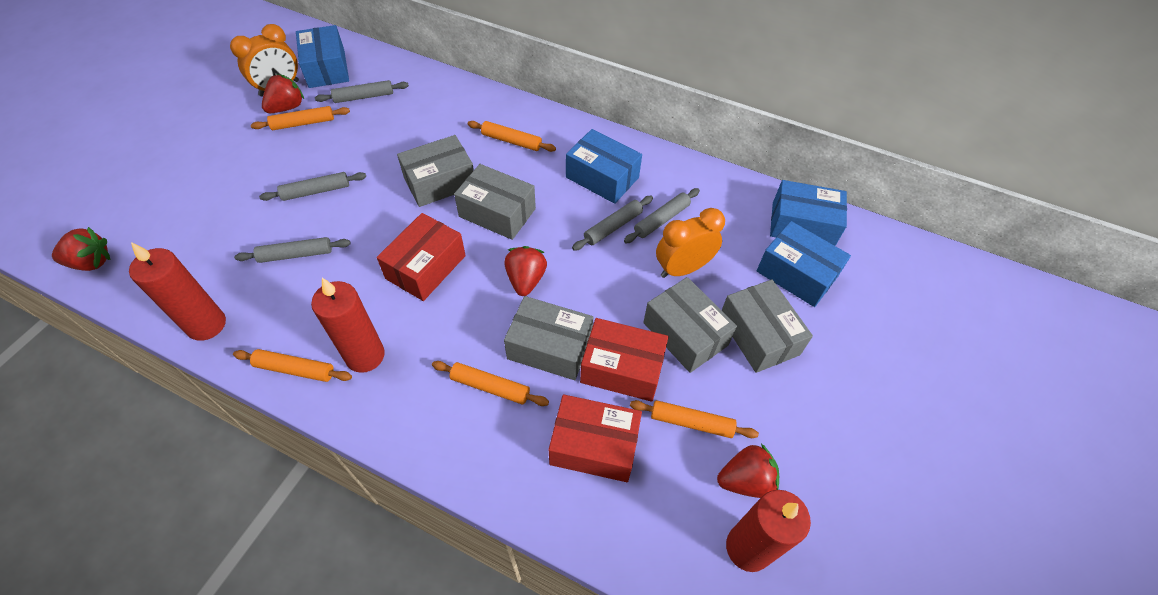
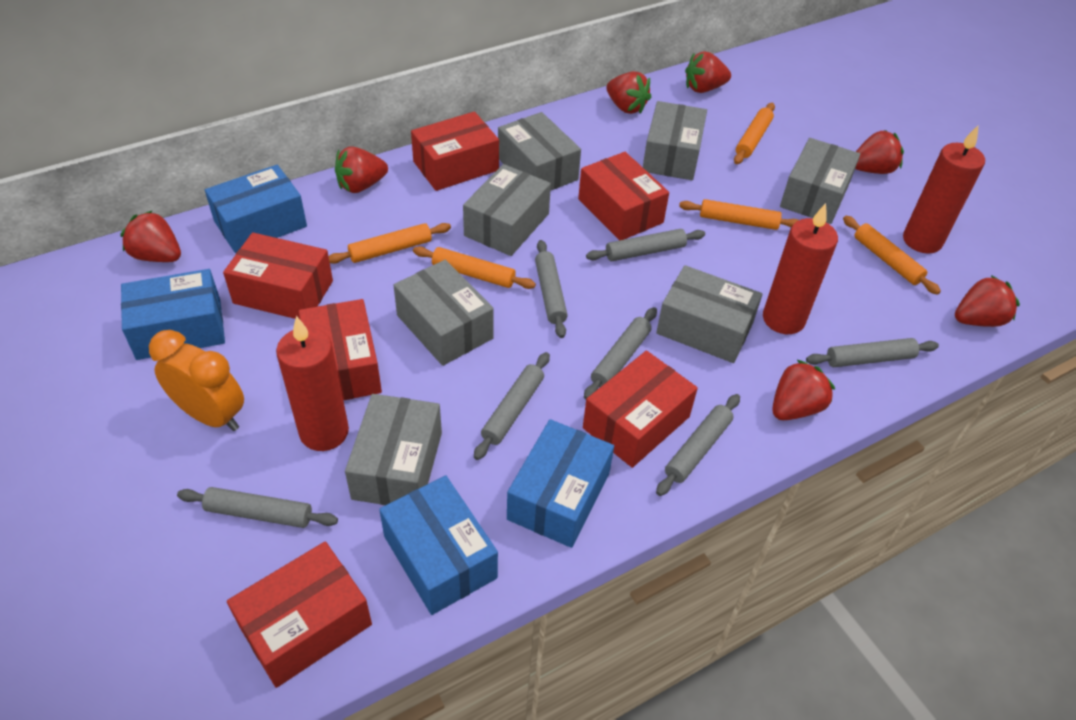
grey box: [397,135,474,207] [454,164,536,240] [504,296,593,380] [643,277,737,373] [722,279,813,373] = 5 -> [345,394,442,505] [394,260,494,366] [463,164,551,256] [498,112,581,191] [643,101,707,180] [656,265,762,363] [780,138,860,224] = 7
grey rolling pin: [234,237,351,263] [259,172,366,201] [315,80,409,103] [572,196,653,251] [624,188,700,243] = 5 -> [177,487,338,528] [474,352,550,460] [535,240,568,338] [584,307,657,400] [586,229,705,261] [656,394,740,496] [806,338,939,367] = 7
orange clock: [230,24,299,96] [656,208,725,278] = 2 -> [149,330,244,431] = 1
red box: [377,213,466,301] [549,394,642,482] [580,318,668,402] = 3 -> [223,232,333,319] [227,541,372,688] [299,299,382,400] [411,112,499,191] [578,152,669,240] [583,351,698,468] = 6
red strawberry: [52,227,111,271] [262,74,304,113] [504,246,547,296] [717,444,779,498] = 4 -> [120,211,181,262] [335,146,388,193] [606,71,651,114] [685,51,731,93] [772,360,835,420] [855,130,904,174] [955,275,1020,327] = 7

